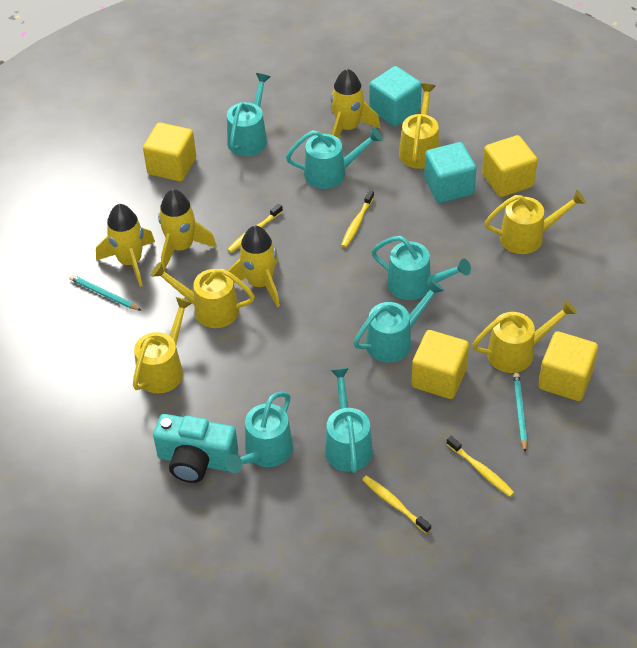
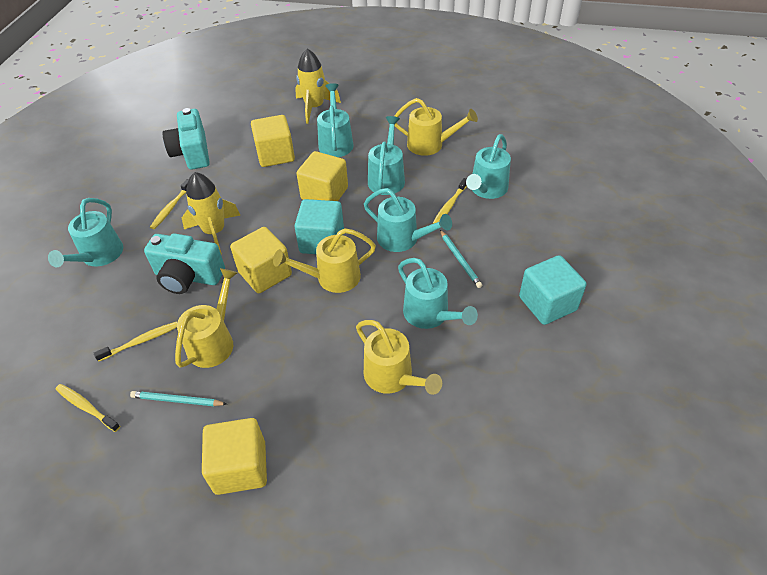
turquoise camera: [153,414,238,483] = 1 -> [144,233,225,294] [162,108,210,170] = 2
yellow rocket: [96,204,155,287] [158,189,216,271] [227,226,280,307] [330,69,380,138] = 4 -> [182,172,241,254] [295,49,341,124] = 2
yellow watering can: [133,297,192,394] [151,262,255,328] [399,84,439,169] [472,300,577,373] [485,190,586,254] = 5 -> [175,268,238,368] [273,228,376,293] [356,320,442,395] [395,98,478,156] = 4

